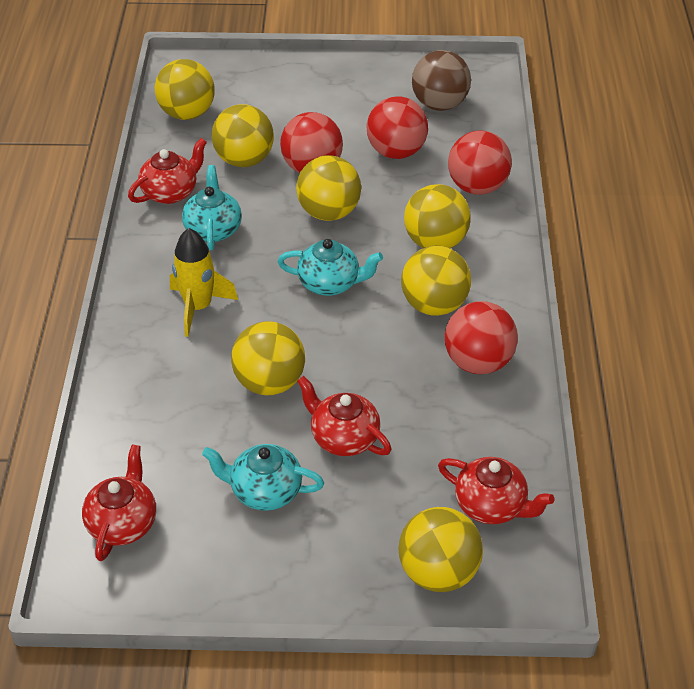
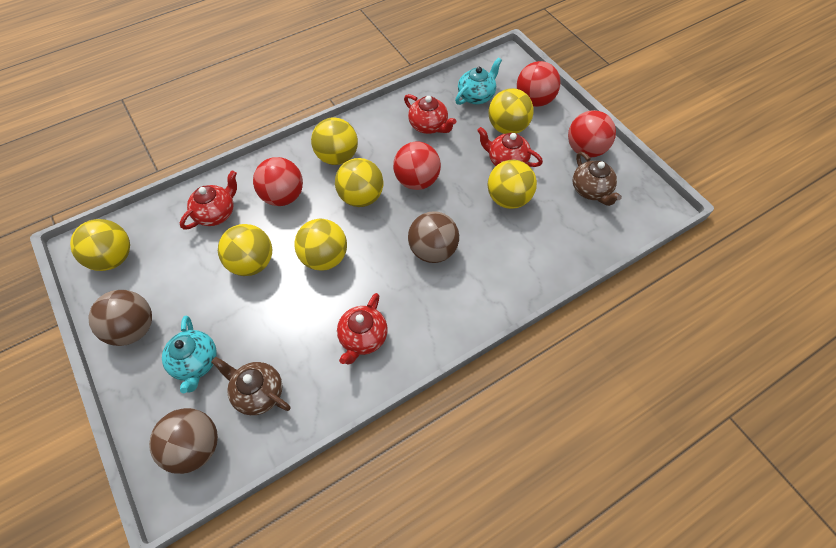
brown ball: [412,50,471,111] = 1 -> [89,290,152,346] [149,408,218,474] [408,211,459,263] = 3
brown teapot: none = 0 -> [211,357,291,415] [573,151,622,206] = 2
turquoise teapot: [182,165,242,250] [202,444,324,511] [278,239,383,296] = 3 -> [162,316,217,393] [455,58,502,105] = 2
yellow rocket: [170,228,238,337] = 1 -> none = 0

